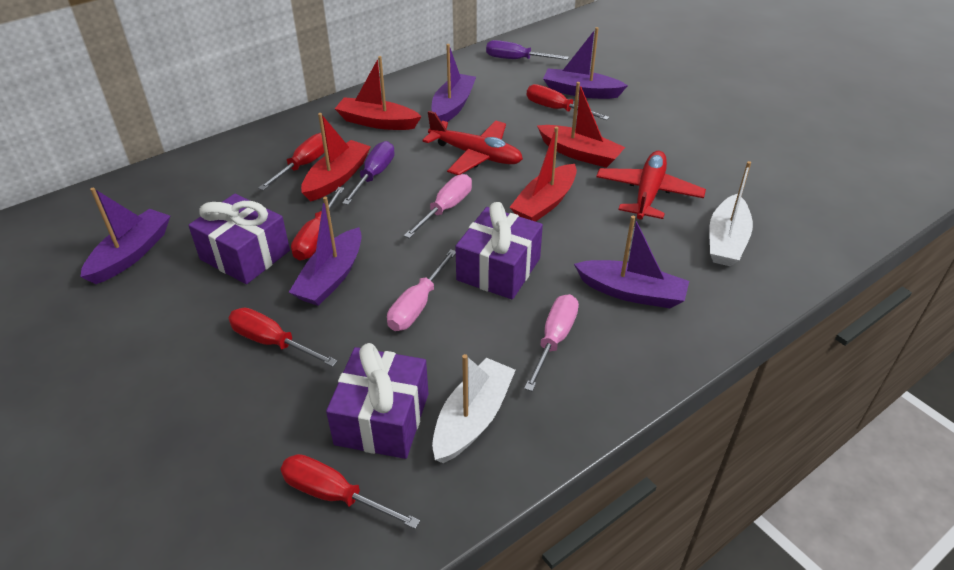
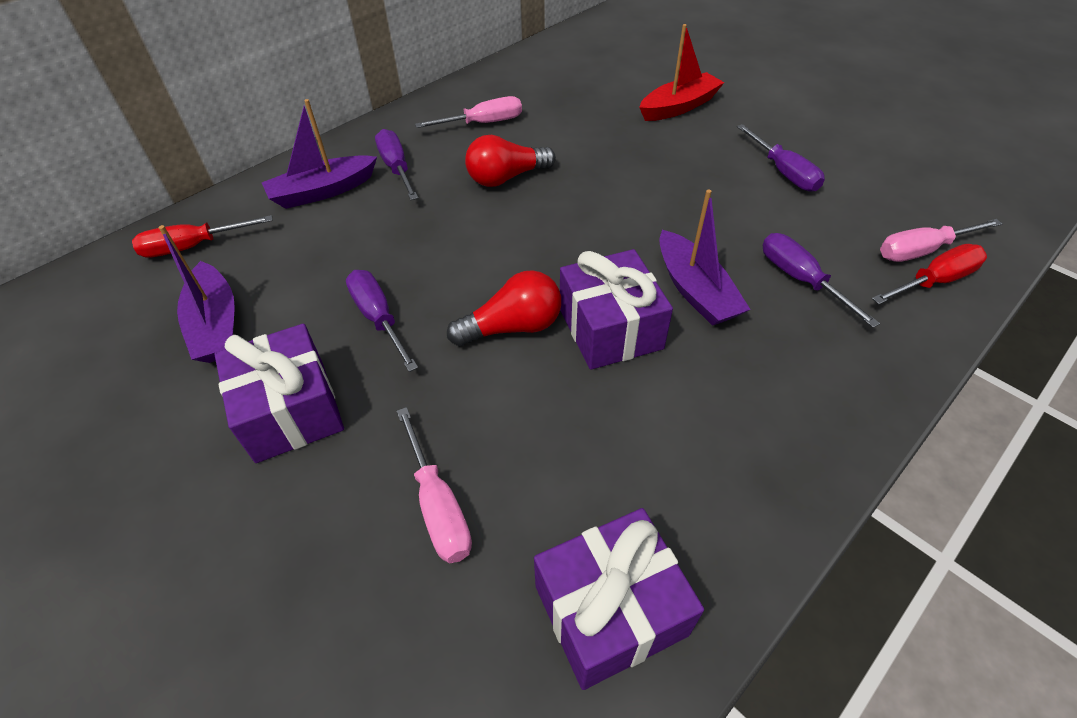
purple boat: [80,187,170,284] [289,197,362,306] [431,44,476,122] [543,27,628,99] [574,216,689,308] = 5 -> [159,225,235,363] [262,99,377,209] [659,189,751,326] = 3
purple screwdriver: [342,141,395,205] [486,40,569,60] = 2 -> [346,270,418,372] [375,129,418,200] [737,124,825,192] [763,233,880,328] = 4
red boat: [301,113,371,201] [335,56,422,130] [509,127,577,222] [537,82,625,168] = 4 -> [639,24,725,121] = 1
red light bulb: none = 0 -> [447,270,561,346] [465,135,556,187] = 2
red plane: [422,111,523,175] [596,151,706,220] = 2 -> none = 0
red screwdriver: [228,308,338,367] [258,133,324,190] [280,454,420,529] [291,187,345,261] [527,84,610,120] = 5 -> [132,215,273,258] [872,244,987,305] = 2
white boat: [432,354,516,463] [709,161,753,266] = 2 -> none = 0

